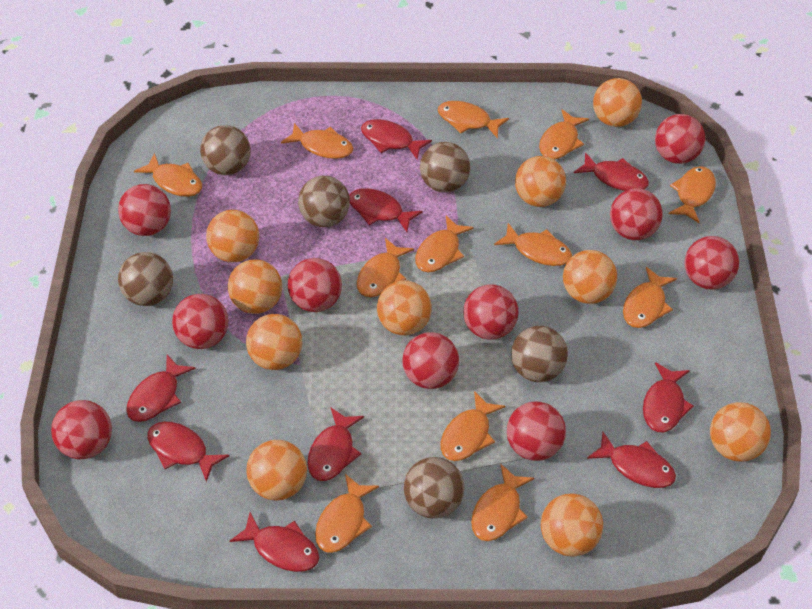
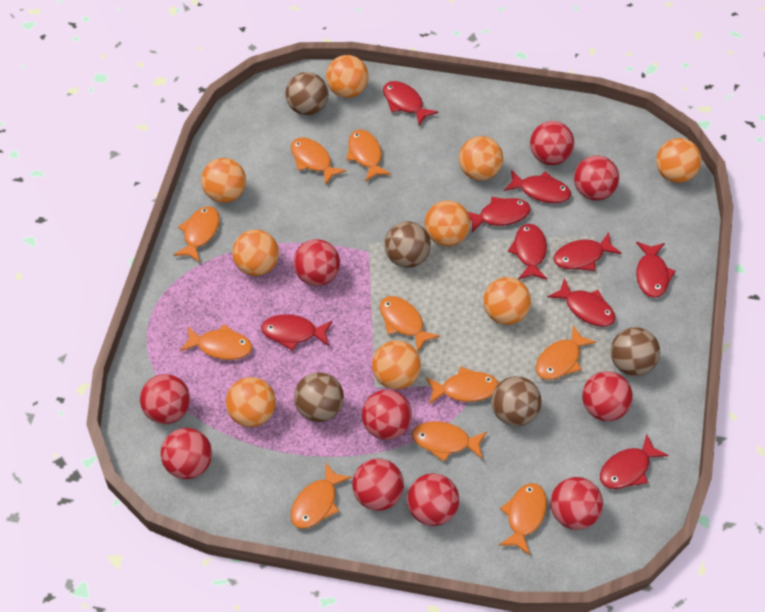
brown ball: [118,252,173,306] [200,125,251,175] [298,175,350,227] [404,457,464,518] [420,142,470,193] [511,326,568,382] = 6 -> [285,72,328,115] [294,372,344,422] [384,221,431,268] [491,376,542,426] [611,327,660,376] = 5
orange ball: [206,210,259,262] [228,259,282,314] [246,314,302,370] [246,440,307,500] [377,280,432,335] [515,156,566,207] [541,494,603,557] [563,250,617,304] [593,78,642,127] [710,402,771,462] = 10 -> [201,158,246,203] [226,377,276,427] [232,229,279,276] [326,55,369,98] [372,340,421,389] [425,200,470,246] [459,136,503,181] [483,277,531,325] [656,138,702,183] = 9
orange fish: [134,153,202,197] [281,123,353,159] [315,474,379,553] [357,238,414,297] [415,216,474,272] [438,101,509,138] [441,391,505,461] [471,464,534,541] [494,223,572,266] [539,109,589,159] [623,267,677,328] [669,166,716,223] = 12 -> [173,206,220,263] [180,324,252,360] [291,138,346,186] [291,462,352,529] [346,130,391,182] [380,296,440,353] [412,421,487,461] [426,367,499,404] [499,483,547,555] [536,325,596,380] = 10

